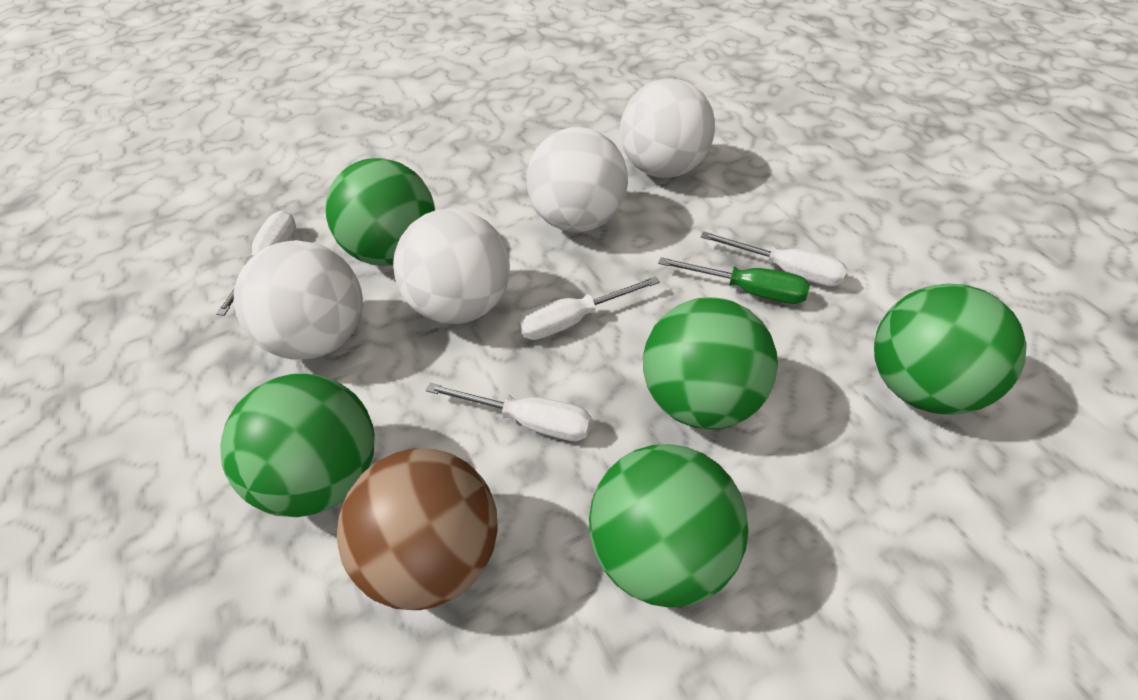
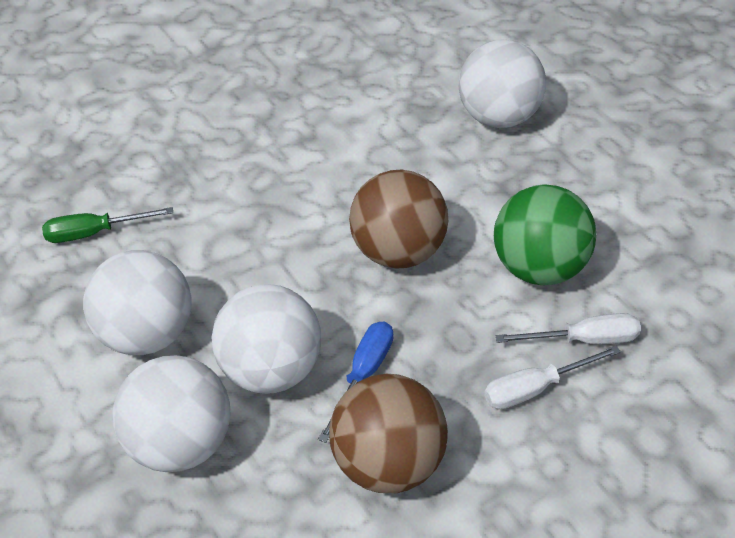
blue screwdriver: none = 0 -> [318,322,393,443] = 1
brown ball: [337,448,498,610] = 1 -> [329,374,448,493] [349,170,448,269] = 2
green ball: [220,374,375,517] [326,158,435,266] [589,444,748,608] [643,297,778,430] [874,283,1027,415] = 5 -> [494,184,596,285] = 1
white screwdriver: [216,211,296,316] [426,383,592,441] [517,276,660,340] [701,231,847,287] = 4 -> [484,346,621,409] [496,313,641,344] = 2

